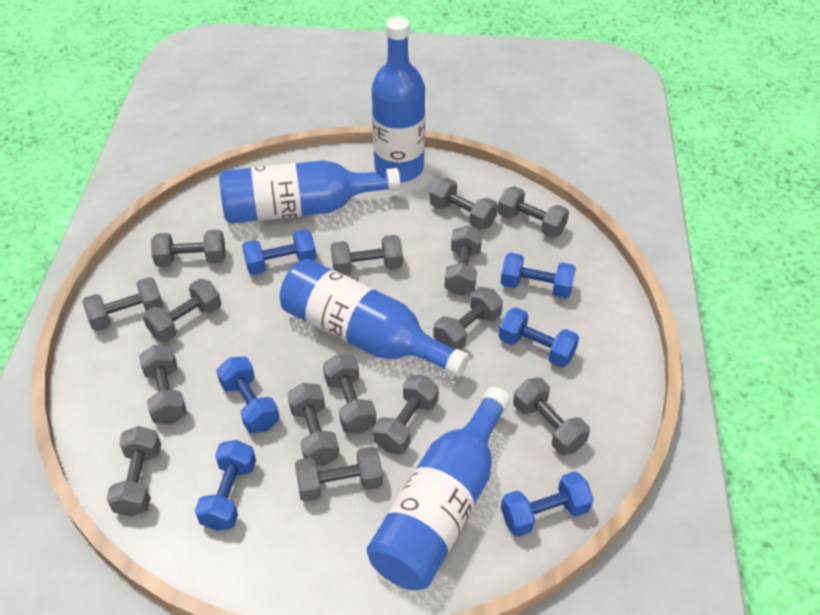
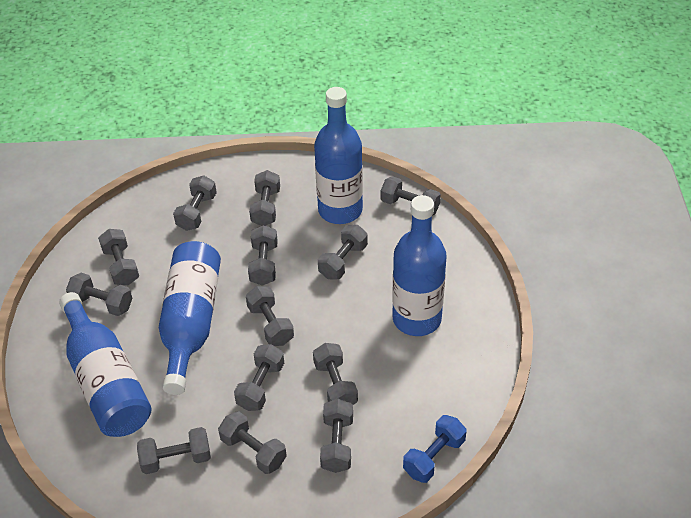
blue dumbbell: [195,440,256,531] [217,357,280,433] [242,229,316,275] [499,307,579,367] [500,252,576,298] [501,471,594,537] = 6 -> [403,415,467,483] = 1
grey dumbbell: [82,277,164,331] [106,426,161,517] [139,345,187,424] [143,279,221,342] [151,230,225,267] [287,383,340,466] [295,446,383,502] [323,354,377,434] [331,235,403,275] [373,375,439,454] [430,178,498,230] [433,287,503,350] [445,225,482,295] [498,186,569,238] [513,377,590,455] = 15 -> [66,273,133,316] [98,229,139,285] [137,427,211,474] [173,175,217,231] [218,411,287,474] [234,344,284,411] [246,286,294,346] [248,225,278,286] [249,170,280,226] [313,343,358,405] [318,225,368,279] [320,399,353,473] [381,176,441,216] = 13

